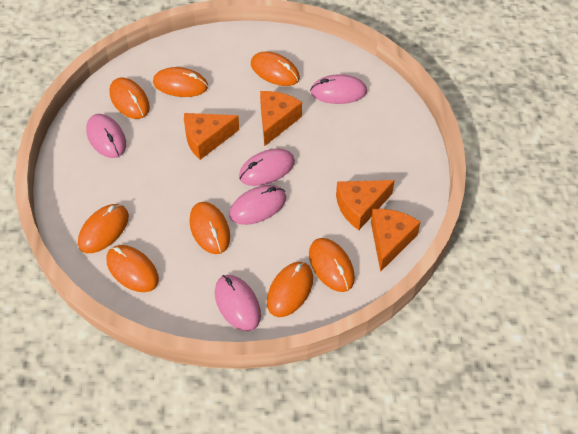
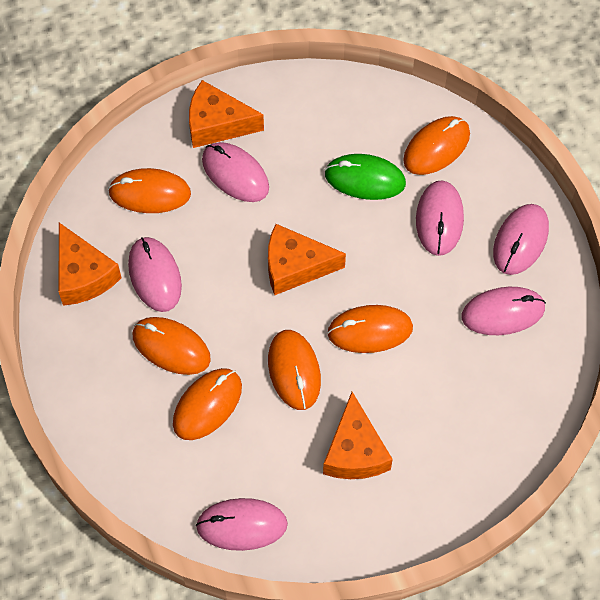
green mouse: none = 0 -> [325,154,406,200] = 1
orange mouse: [78,204,129,253] [106,245,159,292] [109,78,150,119] [153,67,208,97] [189,202,230,254] [251,52,300,86] [267,262,313,317] [309,238,355,292] = 8 -> [108,168,191,213] [132,317,211,375] [173,368,242,440] [268,330,321,410] [327,305,413,353] [403,116,470,175] = 6
pink mouse: [86,114,126,158] [215,275,261,331] [229,185,286,225] [239,149,295,186] [310,74,367,104] = 5 -> [128,237,182,312] [196,498,288,551] [202,142,269,202] [416,180,464,256] [462,287,546,335] [493,204,549,275] = 6

